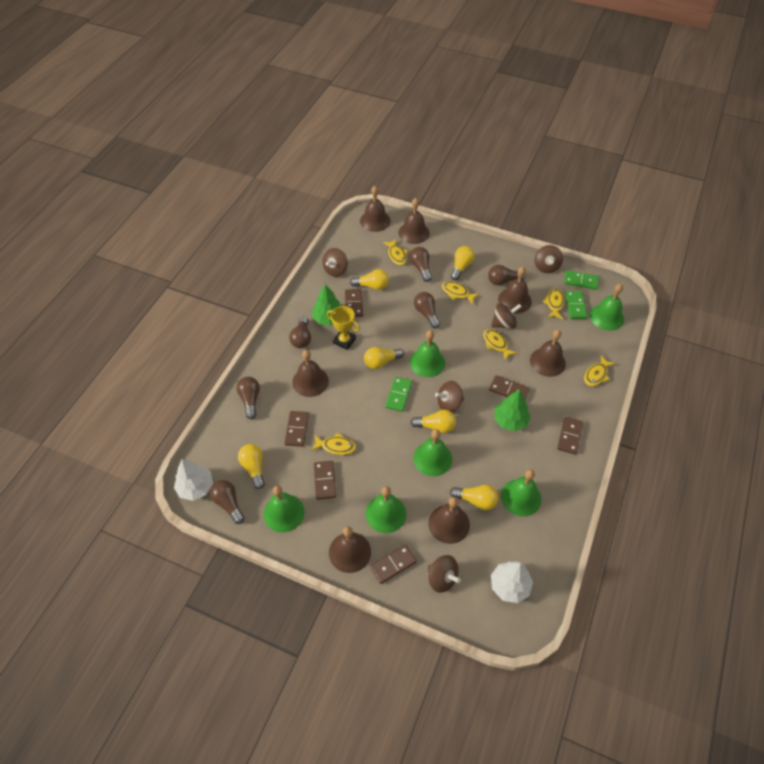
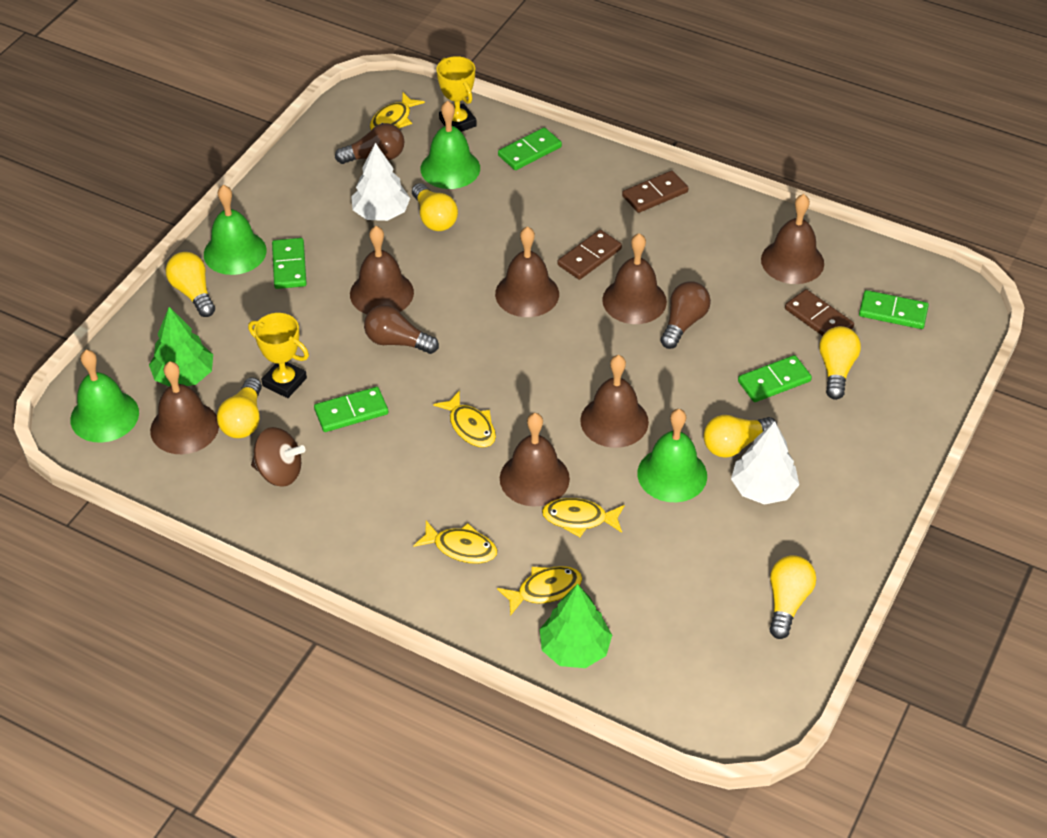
brown domino: [285,411,309,447] [314,461,336,500] [345,289,363,317] [370,544,417,584] [489,375,530,399] [557,417,583,455] = 6 -> [557,230,622,280] [622,170,688,213] [785,289,854,336] = 3
brown light bulb: [210,480,245,524] [237,377,260,419] [289,316,311,348] [409,247,432,282] [414,292,440,329] [488,265,526,285] = 6 -> [335,123,404,164] [364,305,439,354] [660,281,711,349] = 3
brown spinning top: [323,248,348,277] [428,555,461,593] [435,381,464,412] [491,303,522,329] [535,245,563,273] = 5 -> [251,427,306,487] = 1
green bell: [263,485,304,533] [365,486,406,533] [410,330,445,377] [413,429,452,476] [501,469,541,517] [590,284,624,331] = 6 -> [70,350,139,442] [204,185,267,275] [421,101,480,189] [637,409,707,502] = 4
green domino: [385,377,412,412] [564,270,599,290] [565,291,588,319] = 3 -> [272,238,307,289] [314,387,388,432] [498,127,562,170] [738,355,812,402] [859,290,929,329] = 5
yellow fish: [311,433,356,455] [383,239,408,265] [442,282,479,305] [483,329,517,360] [543,289,565,319] [584,355,616,386] = 6 -> [370,92,425,130] [413,521,497,564] [433,390,496,448] [497,566,582,616] [542,498,624,537] = 5
yellow trophy: [327,306,360,350] = 1 -> [248,313,309,398] [436,56,477,132] = 2

